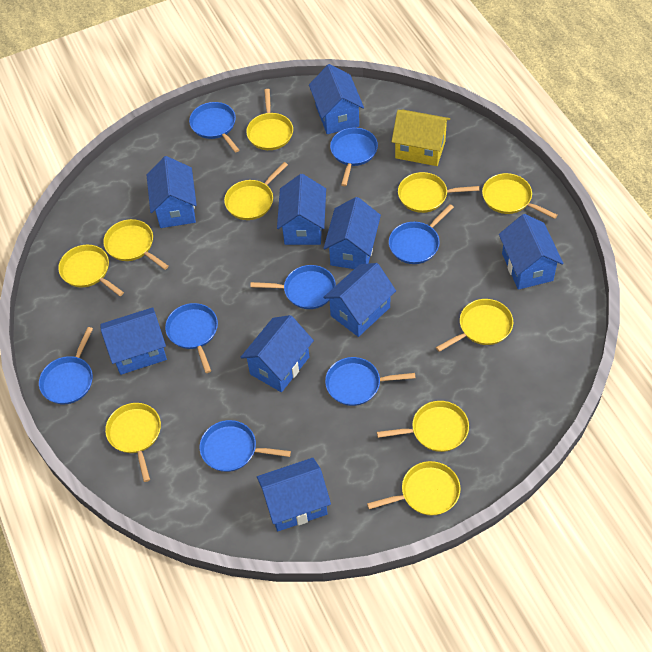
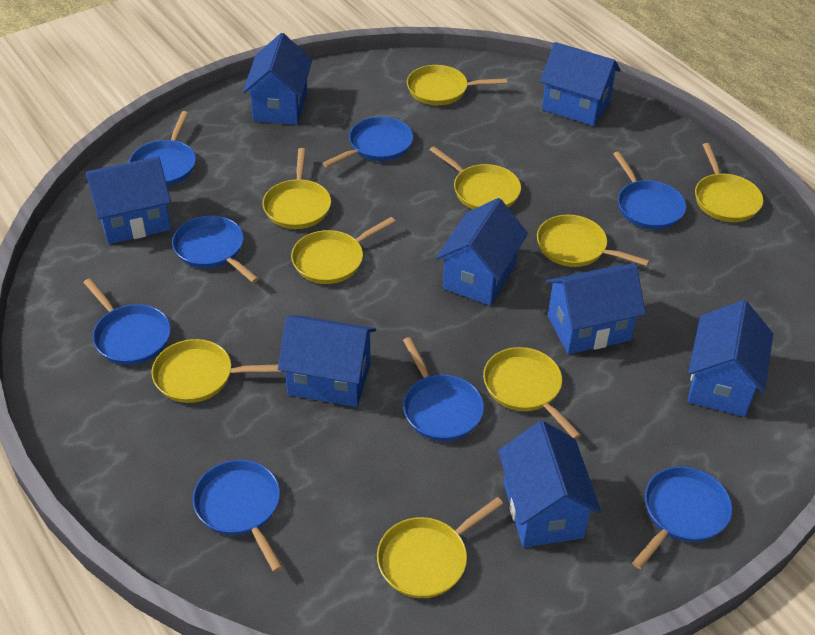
blue house: [100,307,167,375] [147,156,197,228] [240,315,314,392] [257,458,331,531] [277,174,326,245] [309,64,364,134] [323,197,381,269] [323,263,396,337] [499,214,563,290] = 9 -> [86,156,171,244] [243,33,312,125] [278,315,376,407] [436,198,528,306] [498,421,601,548] [540,42,621,126] [546,264,646,354] [688,300,773,417] = 8
yellow house: [392,110,450,166] = 1 -> none = 0
yellow pan: [58,245,124,296] [103,219,169,270] [105,403,161,482] [224,162,288,220] [246,89,293,150] [367,461,461,516] [377,401,469,452] [398,172,479,213] [436,299,513,352] [482,173,558,219] = 10 -> [151,339,281,403] [263,148,331,229] [291,217,395,284] [377,497,503,598] [407,65,507,105] [429,146,521,209] [483,347,581,439] [537,215,650,267] [695,143,763,222] = 9

